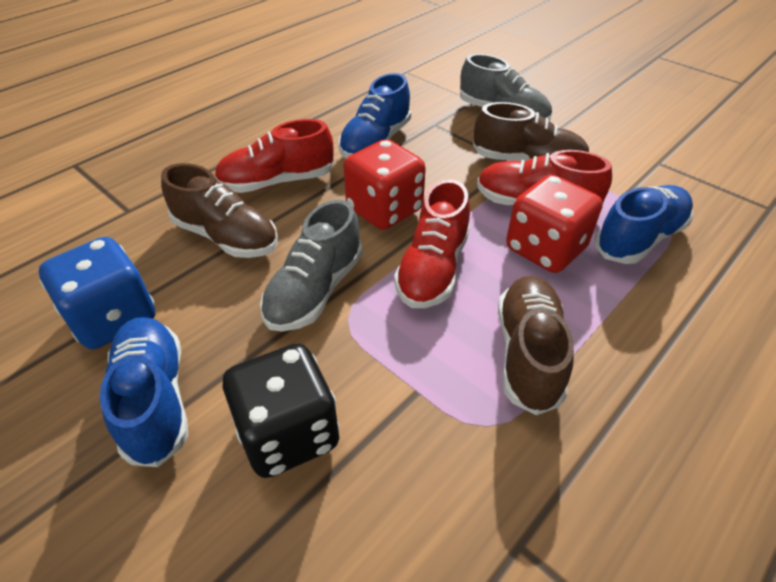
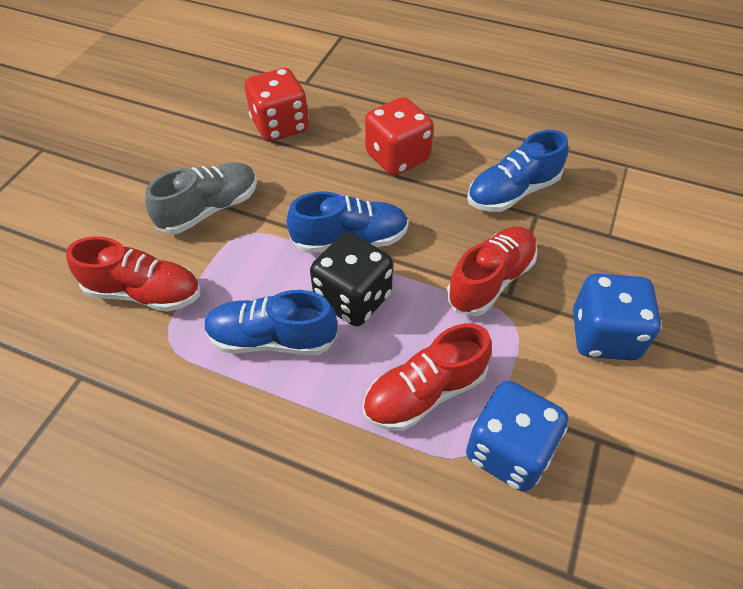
blue dice: [39,237,155,349] = 1 -> [466,381,568,492] [573,274,661,361] = 2
brown shoe: [161,163,277,258] [473,102,589,161] [498,276,574,415] = 3 -> none = 0
grey shoe: [260,200,363,332] [460,54,552,121] = 2 -> [145,162,257,234] = 1

